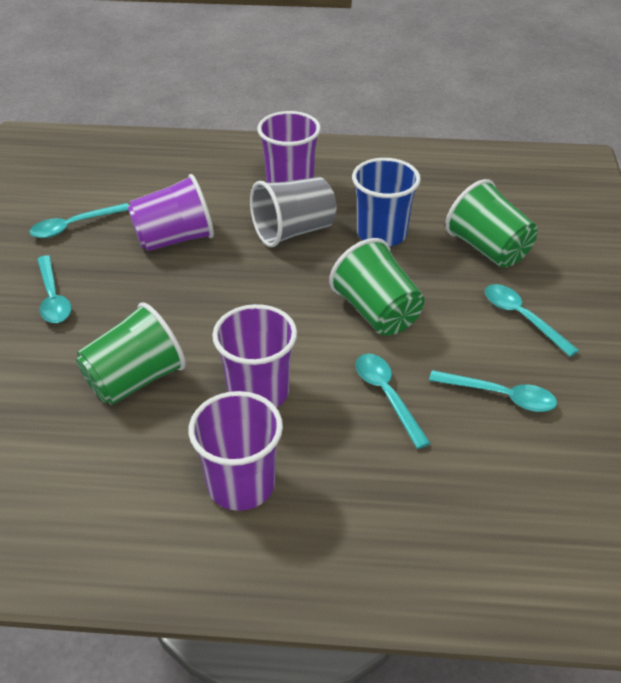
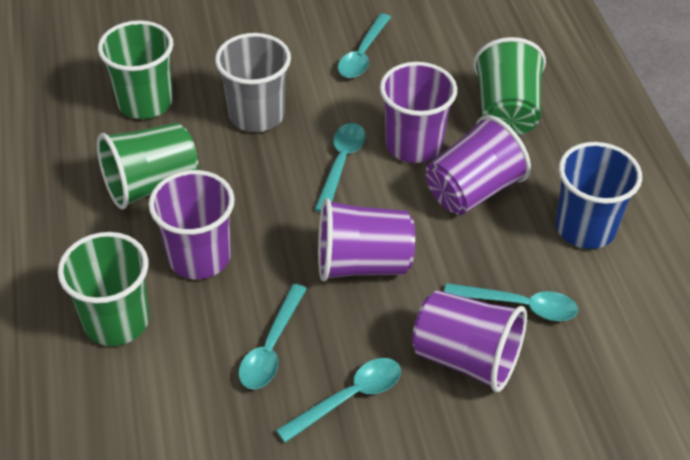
green cup: [76,302,186,405] [329,238,425,336] [445,179,537,268] = 3 -> [58,232,149,346] [97,123,198,210] [98,20,173,119] [473,37,546,135] = 4
purple cup: [128,174,214,252] [188,391,283,511] [212,304,297,408] [257,111,321,183] = 4 -> [148,170,235,279] [318,198,415,281] [380,62,457,163] [412,290,527,392] [426,115,531,215] = 5

